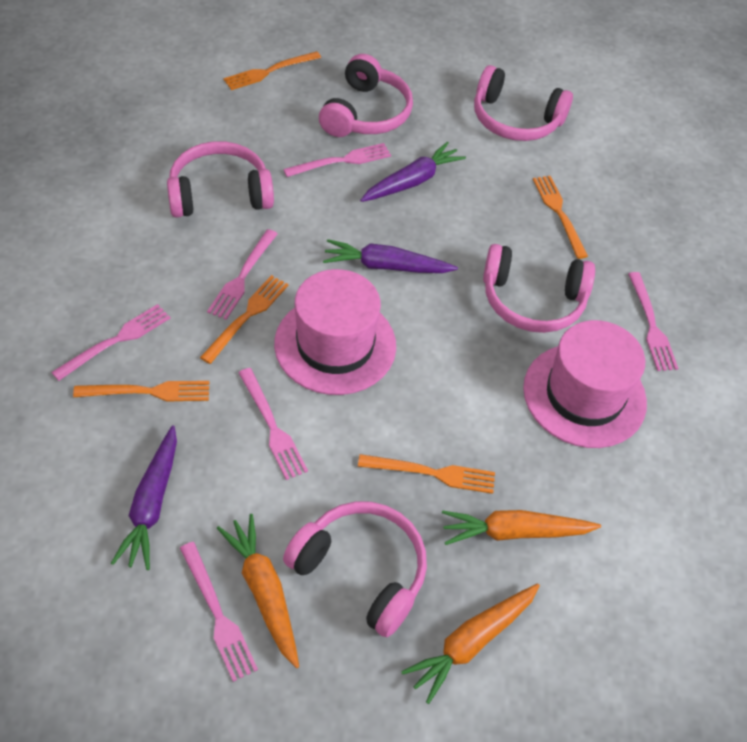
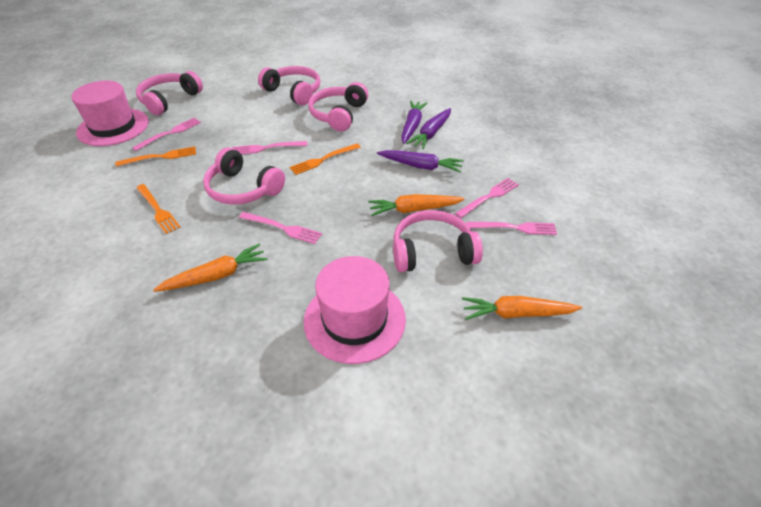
orange fork: [73,381,209,401] [200,275,288,364] [223,51,321,90] [358,454,495,494] [533,176,588,259] = 5 -> [115,146,196,167] [136,184,181,234] [290,144,361,175] = 3
pink fork: [51,304,171,381] [180,542,258,682] [207,229,278,320] [238,368,308,480] [283,143,391,177] [628,272,678,371] = 6 -> [132,118,201,151] [233,141,307,154] [239,212,322,244] [455,178,519,218] [466,222,557,235] = 5

